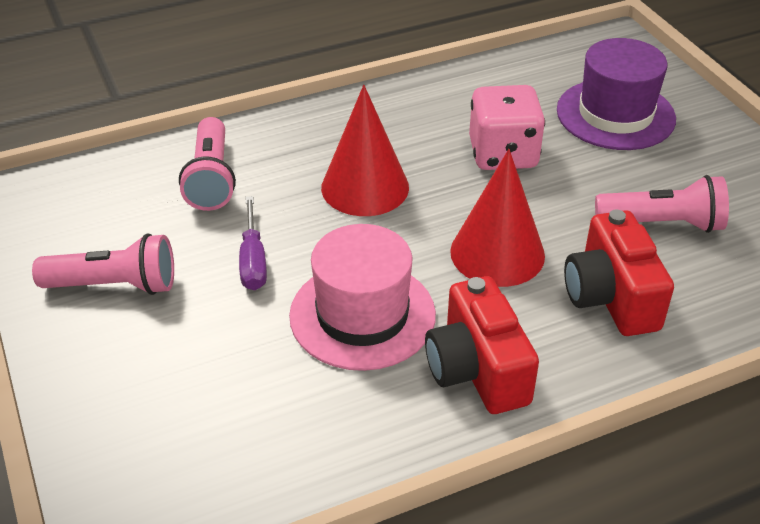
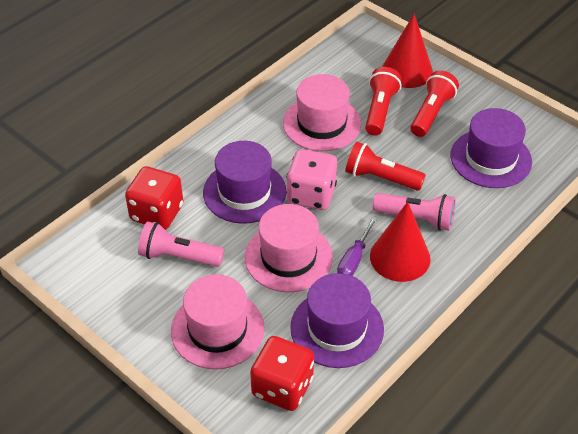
pink flashlight: [32,233,174,295] [179,117,236,211] [595,175,729,233] = 3 -> [138,221,224,267] [373,193,456,231] = 2
pink hat: [289,224,436,371] = 1 -> [171,274,265,370] [245,204,333,292] [283,74,361,151] = 3
purple hat: [557,38,676,150] = 1 -> [203,141,286,224] [290,273,384,368] [451,108,532,188] = 3
red camera: [425,276,539,414] [564,209,674,336] = 2 -> none = 0
red dice: none = 0 -> [125,166,183,230] [250,336,314,411] = 2
red flashlight: none = 0 -> [345,141,426,191] [365,67,402,136] [411,70,459,137] = 3

